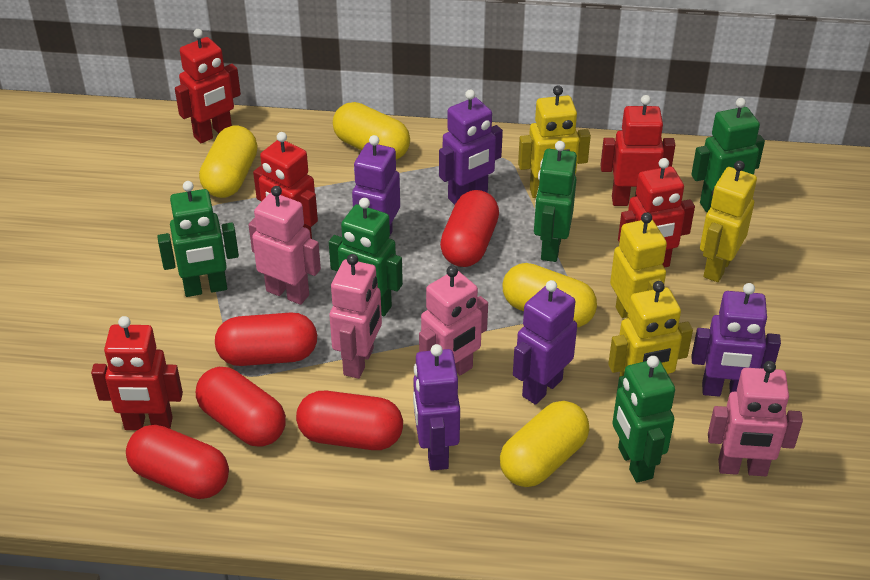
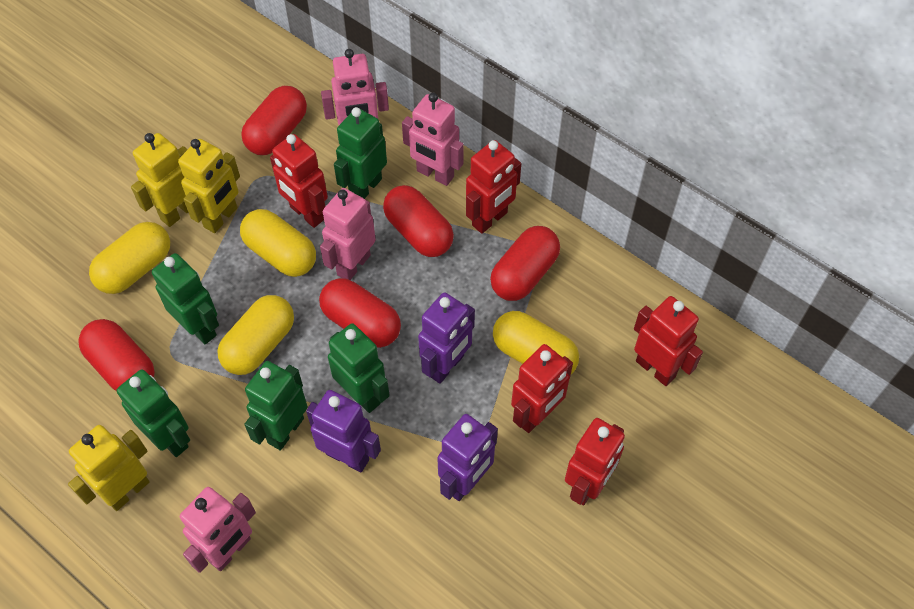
purple robot: [352,135,400,237] [413,344,460,471] [439,90,503,205] [513,280,577,405] [692,283,781,396] = 5 -> [306,390,381,473] [418,292,475,384] [437,414,498,501] = 3
yellow robot: [518,85,591,198] [608,281,693,377] [610,212,667,319] [700,160,757,282] = 4 -> [68,425,150,511] [131,133,188,227] [178,139,240,233] = 3

